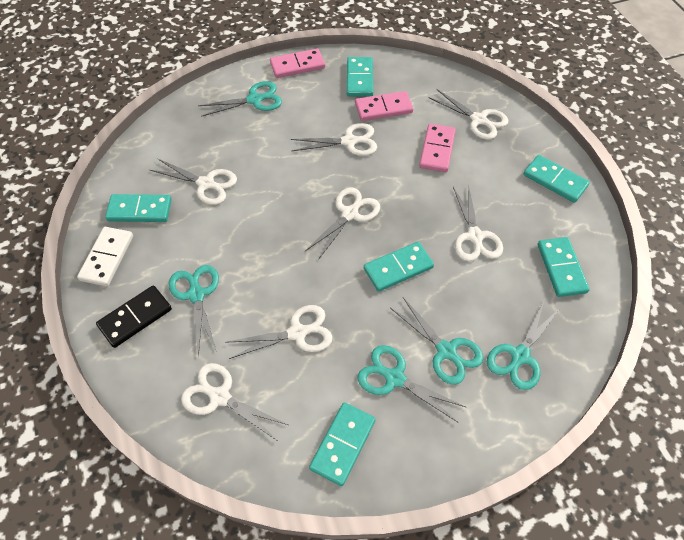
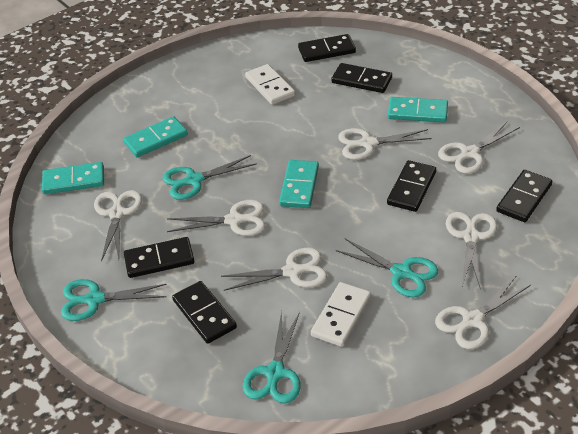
black domino: [96,286,172,348] = 1 -> [124,237,194,278] [172,281,237,344] [298,34,356,62] [331,63,392,93] [387,160,436,212] [496,170,552,222] = 6
pink domino: [270,48,325,78] [355,91,413,121] [419,124,456,172] = 3 -> none = 0
turquoise domino: [105,194,172,222] [309,403,375,486] [347,57,373,97] [364,242,434,292] [524,155,590,203] [538,237,590,297] = 6 -> [42,162,104,194] [123,116,188,157] [279,160,319,208] [388,97,448,122] = 4
turquoise scissors: [169,265,219,357] [198,81,282,117] [357,345,467,423] [390,298,484,385] [487,301,561,390] = 5 -> [61,279,167,321] [162,155,257,200] [242,311,301,404] [336,239,438,297] = 4
white domino: [77,227,133,286] = 1 -> [245,64,295,105] [311,282,371,347] = 2

